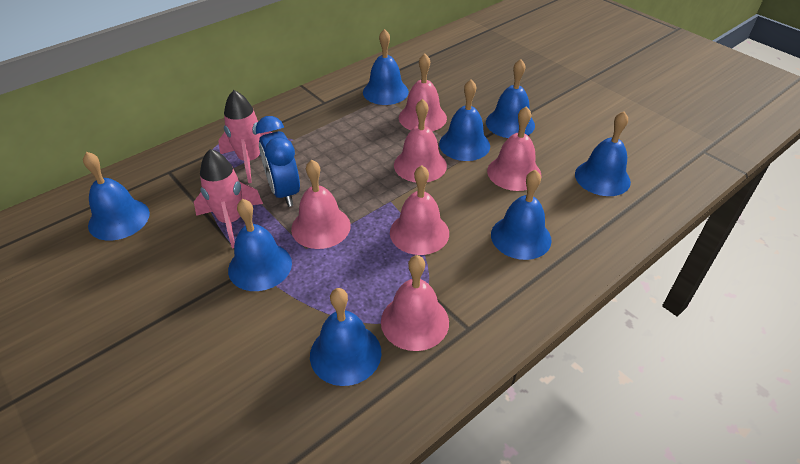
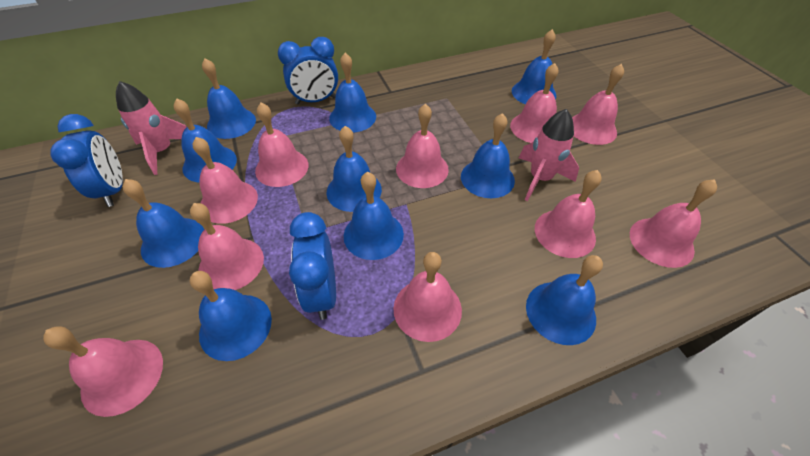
blue bell: [83,152,150,241] [228,199,292,291] [310,288,381,386] [363,29,409,105] [439,79,490,161] [486,59,535,138] [491,169,552,260] [575,111,631,196] = 8 -> [123,179,204,268] [174,98,237,182] [190,271,272,361] [202,58,256,139] [326,126,382,212] [329,53,376,132] [344,172,404,260] [461,113,515,198] [512,29,556,104] [526,255,603,345] = 10
blue clock: [256,116,300,207] = 1 -> [50,114,123,207] [278,37,338,105] [289,212,336,320] = 3
pink bell: [291,160,351,249] [381,255,449,351] [390,165,449,255] [394,99,447,182] [399,54,447,131] [487,106,541,191] = 6 -> [43,326,163,417] [190,203,264,290] [193,137,258,224] [255,103,309,187] [393,252,462,342] [396,104,449,188] [510,63,559,143] [535,170,602,258] [572,64,624,145] [630,179,717,268] = 10

